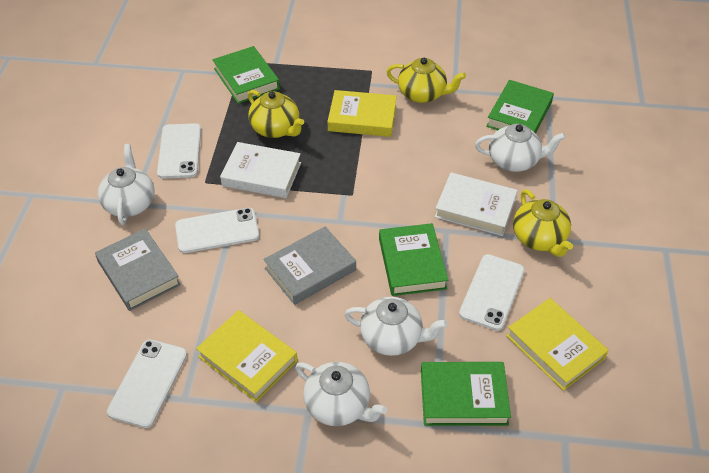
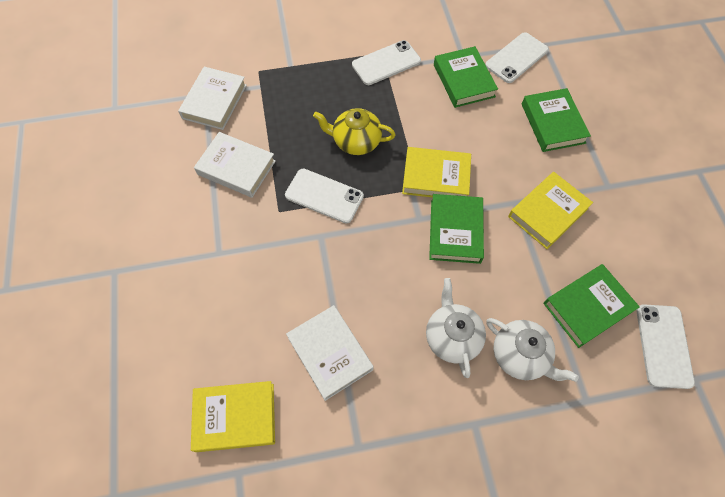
grey book: [95,229,181,311] [263,227,356,305] = 2 -> none = 0
white book: [220,142,301,198] [435,172,518,236] = 2 -> [178,67,247,130] [194,132,276,198] [286,305,374,401] = 3
white teapot: [98,144,155,225] [295,362,387,426] [344,297,448,356] [475,124,566,172] = 4 -> [426,278,486,378] [486,318,579,382] = 2
yellow teapot: [248,90,304,138] [387,58,466,103] [513,189,573,257] = 3 -> [313,108,396,155] = 1

